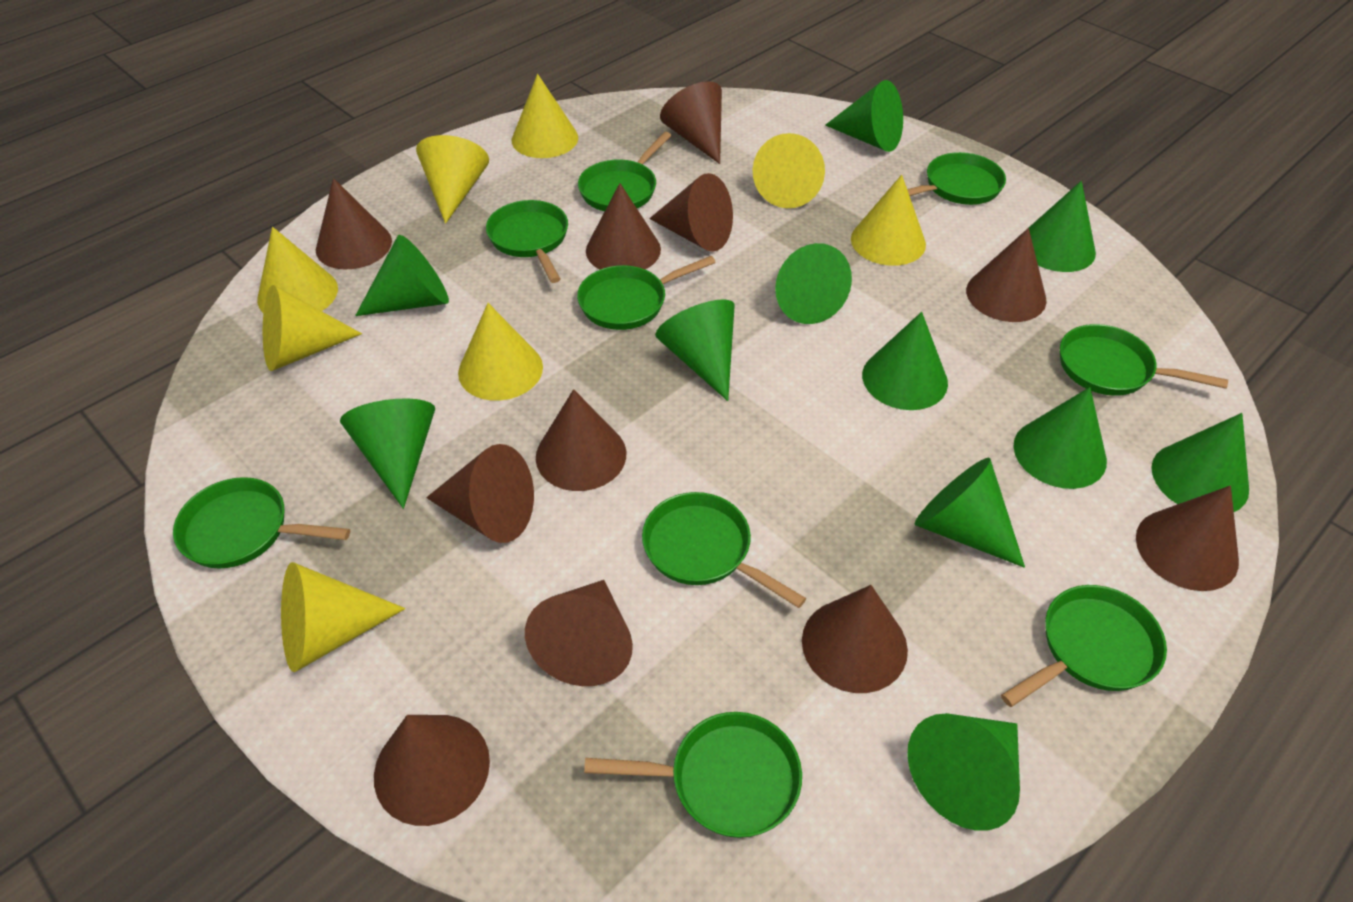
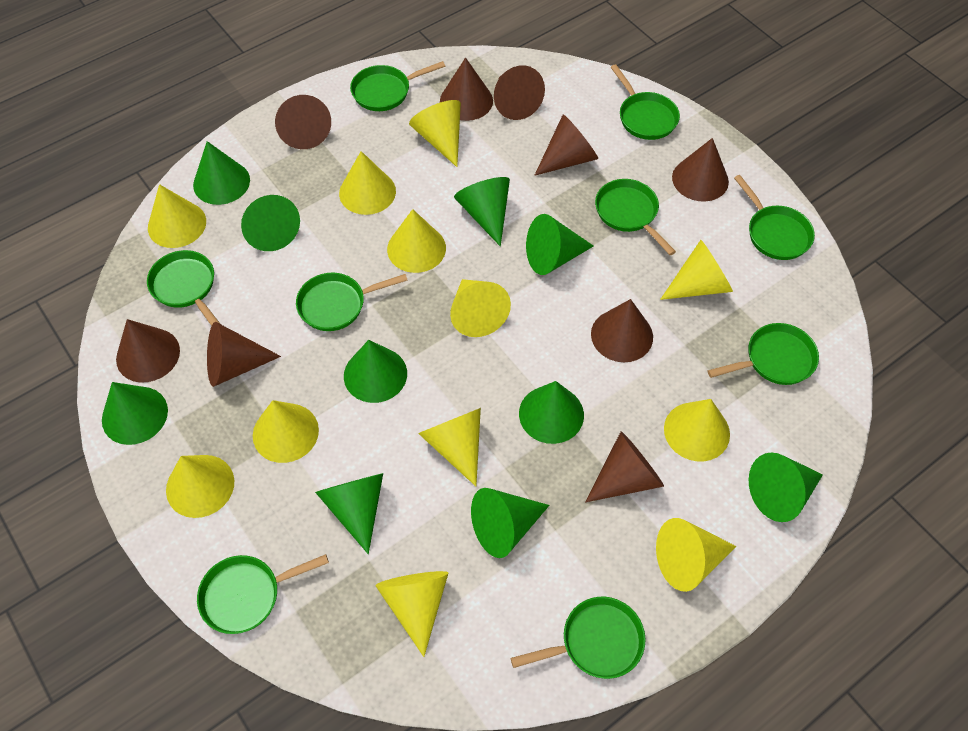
brown cone: [316,178,392,269] [374,715,490,826] [426,444,534,543] [525,580,633,686] [536,389,626,491] [586,183,661,270] [649,173,733,252] [660,81,722,164] [802,585,908,693] [966,228,1047,322] [1136,486,1239,591] = 11 -> [116,319,180,382] [207,322,281,387] [275,95,331,149] [440,58,493,121] [494,65,545,120] [534,114,598,176] [585,431,664,502] [591,299,653,362] [672,138,729,201] = 9
green cone: [340,399,435,509] [355,235,449,316] [655,299,735,401] [775,243,852,324] [825,80,903,152] [862,312,948,410] [907,713,1020,831] [915,458,1025,568] [1013,387,1107,489] [1029,181,1096,272] [1151,413,1249,512] = 11 -> [102,382,168,445] [193,141,250,205] [241,195,300,251] [315,473,383,554] [344,340,407,403] [454,177,510,246] [471,488,549,558] [519,381,584,444] [526,214,593,275] [749,453,823,522] = 10
yellow cone: [257,227,338,313] [263,285,362,371] [281,562,405,672] [416,135,489,224] [458,303,543,401] [512,74,578,158] [753,133,825,208] [851,175,926,266] = 8 -> [148,184,206,248] [166,455,234,518] [253,400,319,463] [339,151,396,215] [375,571,448,657] [387,209,446,273] [409,100,461,167] [418,408,481,486] [450,279,511,337] [656,518,736,592] [660,240,733,300] [664,399,730,461] = 12

